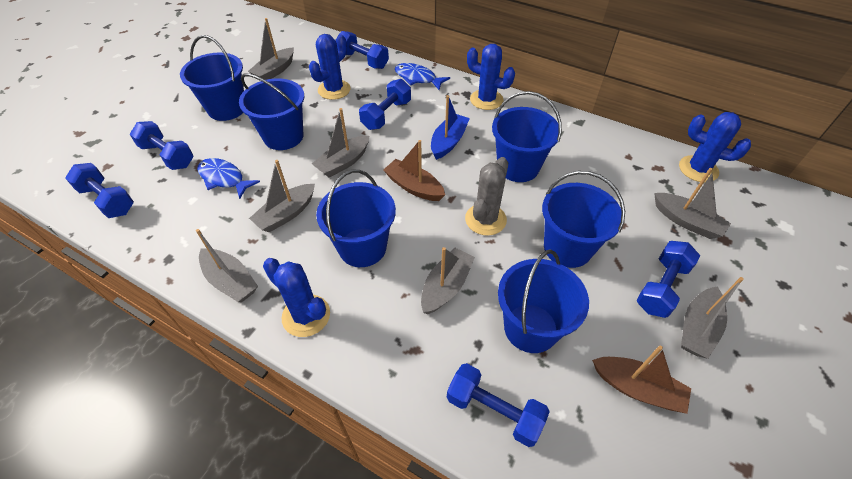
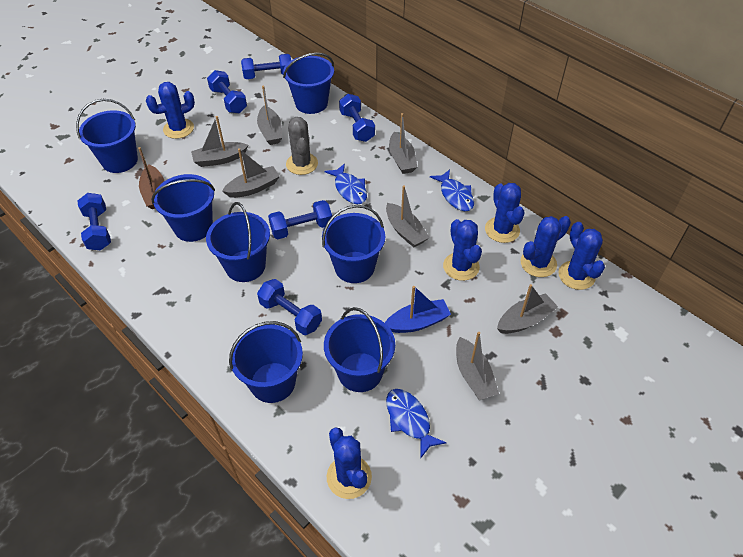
blue bucket: [180,35,244,121] [239,73,304,150] [316,170,396,267] [492,91,562,182] [498,249,589,353] [542,171,625,268] = 6 -> [76,99,138,173] [151,174,215,242] [206,202,270,282] [229,321,303,403] [283,53,334,114] [322,205,385,283] [324,307,395,392] = 7
blue cactus: [263,258,330,337] [309,34,351,100] [467,44,515,110] [679,112,751,183] = 4 -> [146,82,195,139] [327,427,372,499] [443,219,482,281] [485,183,525,243] [521,216,571,277] [558,222,605,290] = 6
blue fish: [197,158,260,199] [395,63,450,90] = 2 -> [324,163,367,204] [386,389,447,458] [430,169,474,211] = 3
brown boat: [383,140,445,201] [592,346,691,414] = 2 -> [138,147,164,209] = 1

